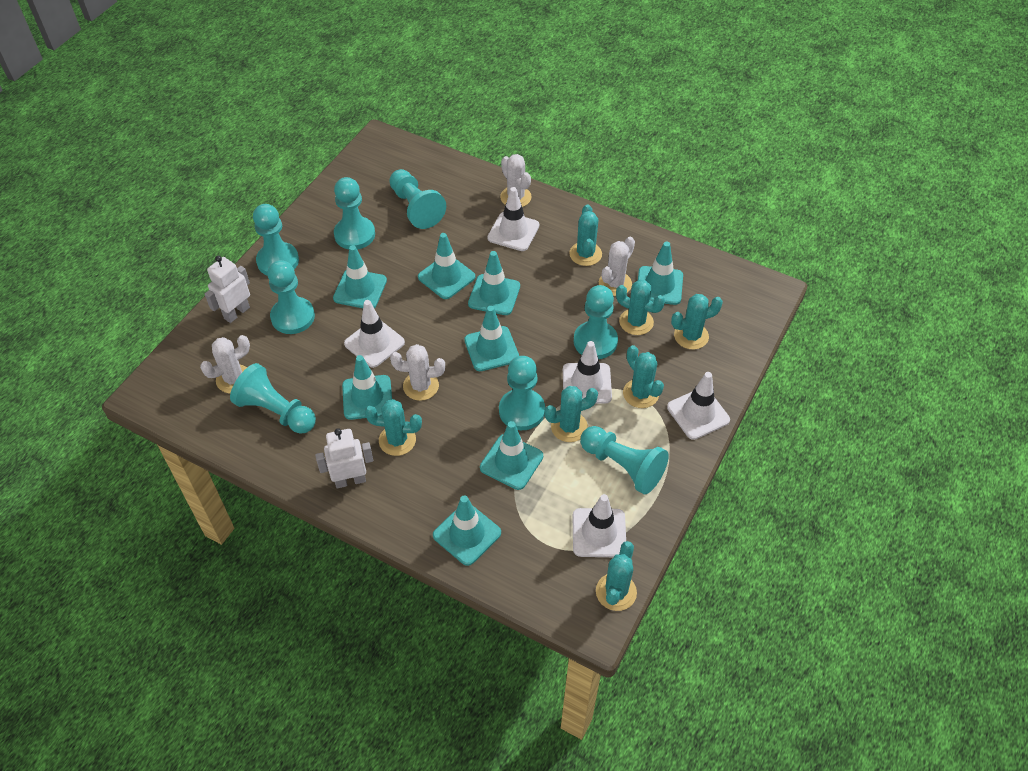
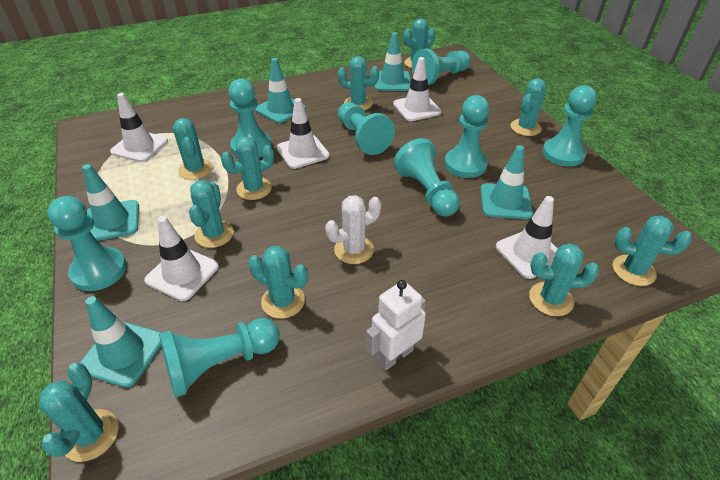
turquoise cactus: [365,399,422,456] [544,386,598,442] [569,204,602,266] [596,541,637,611] [616,280,665,335] [623,345,664,408] [671,294,723,350] = 7 -> [39,363,118,462] [173,118,213,180] [189,180,234,248] [221,136,274,200] [248,246,308,319] [338,56,379,111] [403,18,436,68] [511,78,546,136] [529,243,599,316] [613,216,692,286] = 10
turquoise traffic cone: [333,245,387,308] [342,355,392,420] [418,233,475,299] [433,495,501,566] [464,306,519,371] [468,251,520,315] [480,421,543,490] [638,241,683,305] = 8 -> [80,296,161,388] [82,164,139,241] [255,58,306,123] [375,32,411,91] [480,145,533,219] = 5
white cactus: [200,335,250,393] [390,344,445,401] [500,154,532,207] [599,237,635,296] = 4 -> [325,195,381,264] = 1
white robot: [205,255,250,323] [315,428,373,489] = 2 -> [366,280,426,370] = 1

